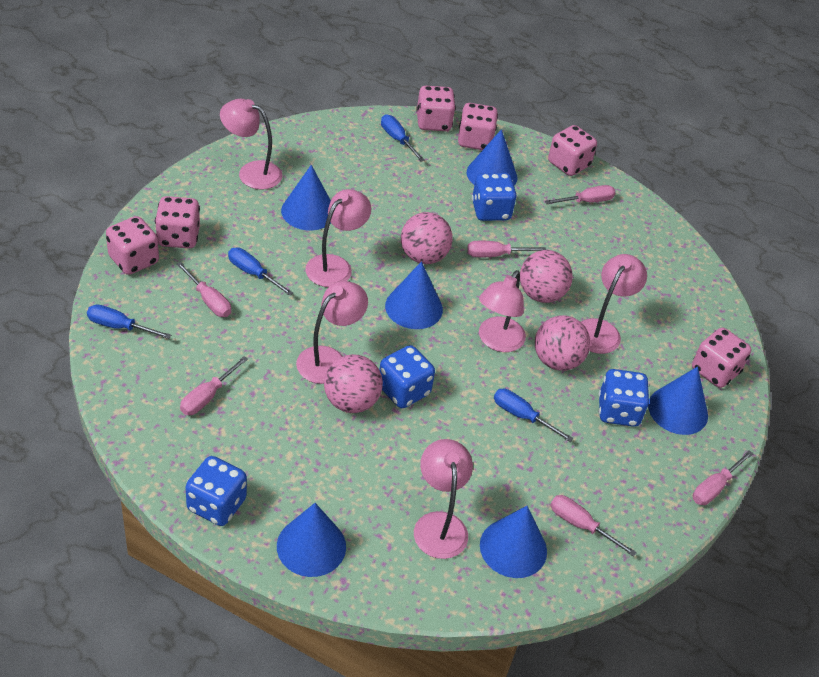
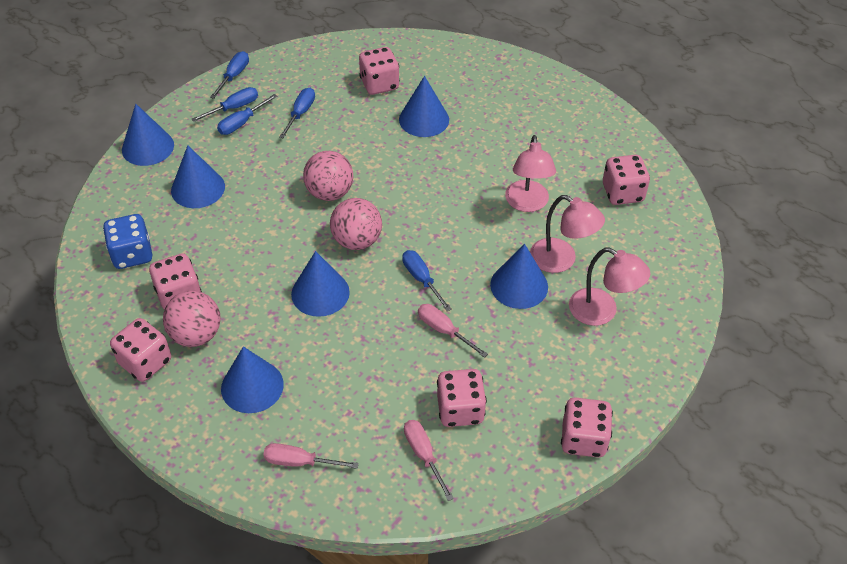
blue dice: [185,456,247,526] [379,345,435,408] [472,173,517,221] [599,369,649,427] = 4 -> [103,214,152,269] = 1
blue screwdriver: [87,304,171,339] [228,247,293,296] [381,115,425,162] [494,388,574,442] = 4 -> [191,87,258,122] [210,51,249,99] [217,94,277,135] [279,88,315,138] [402,250,452,311] = 5
pink ball: [324,354,383,413] [401,212,453,264] [520,250,573,303] [535,315,591,371] = 4 -> [163,291,221,347] [303,151,353,201] [330,198,382,250] = 3
pink lamp: [220,99,282,190] [296,281,368,384] [305,189,371,287] [414,439,473,559] [479,270,526,352] [581,254,647,354] = 6 -> [505,135,556,212] [530,195,605,273] [569,247,651,326] = 3
pink screwdriver: [176,262,231,317] [180,356,248,415] [467,241,546,257] [545,185,616,204] [550,495,637,557] [693,450,753,505] = 6 -> [263,443,359,469] [404,420,454,501] [418,304,488,358] = 3

